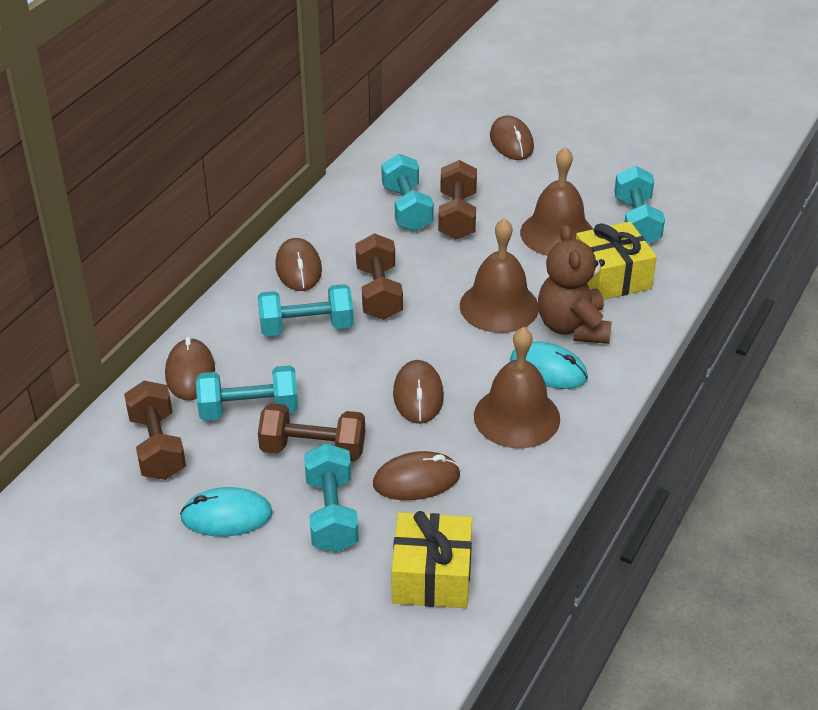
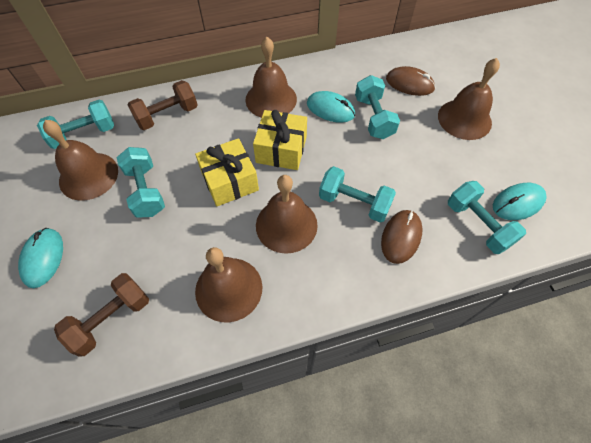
brown bell: [460,218,539,333] [474,327,560,448] [520,147,593,256] = 3 -> [43,120,118,201] [195,247,262,322] [246,37,297,118] [256,175,318,254] [438,58,500,140] = 5
brown dumbbell: [124,381,186,480] [258,403,365,462] [355,233,403,320] [438,160,477,240] = 4 -> [54,273,149,357] [128,80,197,130] = 2
brown mouse: [165,337,215,400] [275,238,322,291] [373,451,460,500] [393,360,444,424] [490,115,534,160] = 5 -> [381,210,423,264] [386,66,435,96] = 2
brown teddy bear: [538,225,612,344] = 1 -> none = 0
turquoise mouse: [180,487,273,536] [510,341,588,389] = 2 -> [18,228,63,288] [307,91,355,123] [493,183,547,220] = 3

